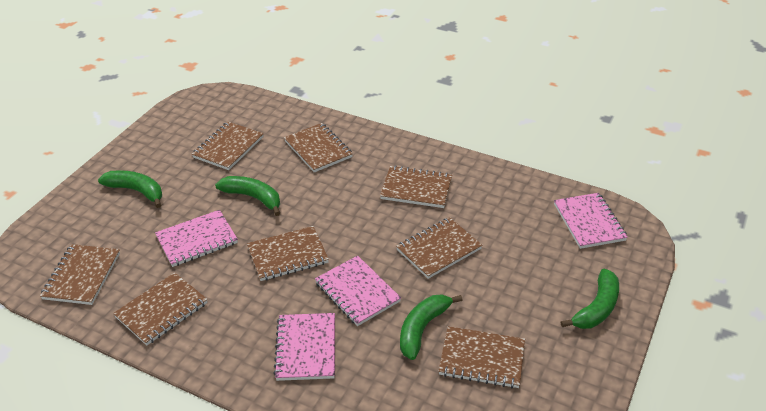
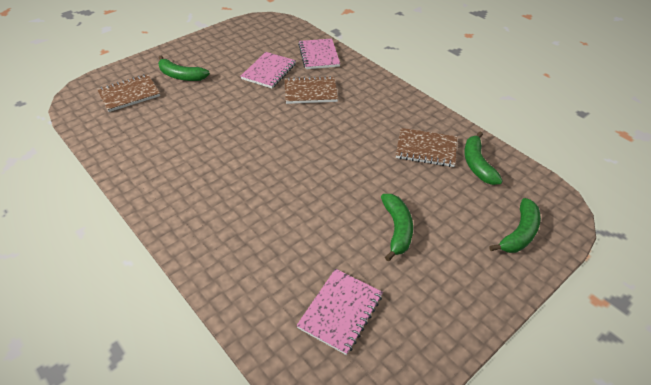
brown notebook: [40,244,120,305] [113,272,208,346] [192,122,264,170] [247,226,329,281] [284,123,353,173] [380,165,452,208] [396,217,483,279] [438,326,525,388] = 8 -> [97,74,160,112] [284,76,338,104] [396,128,457,167] = 3
pink notebook: [155,210,238,267] [273,313,335,381] [315,255,401,326] [554,193,628,249] = 4 -> [241,52,296,88] [296,269,383,355] [298,38,340,69] = 3

